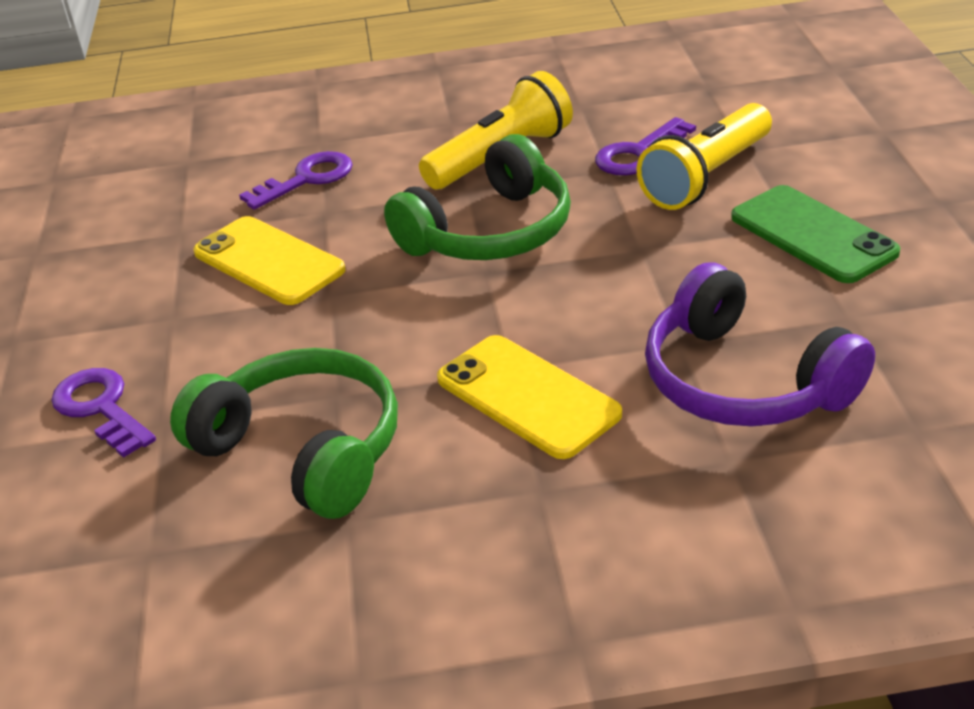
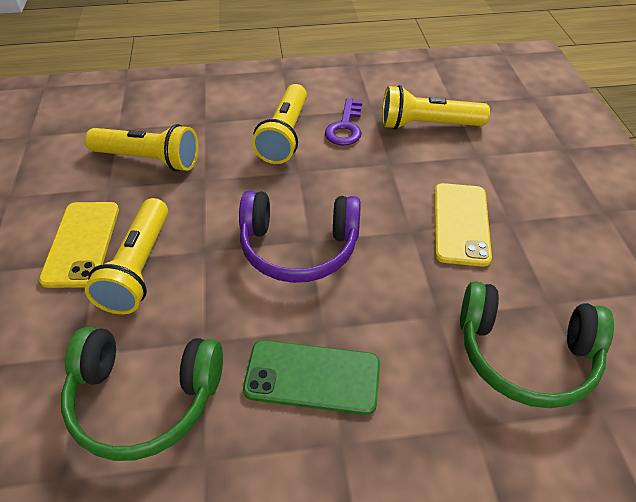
purple key: [51,368,156,458] [239,151,353,210] [595,117,696,175] = 3 -> [325,98,363,145] = 1
yellow flashlight: [419,71,573,189] [637,103,772,210] = 2 -> [85,124,198,172] [85,198,168,314] [252,84,307,164] [382,85,490,130] = 4

